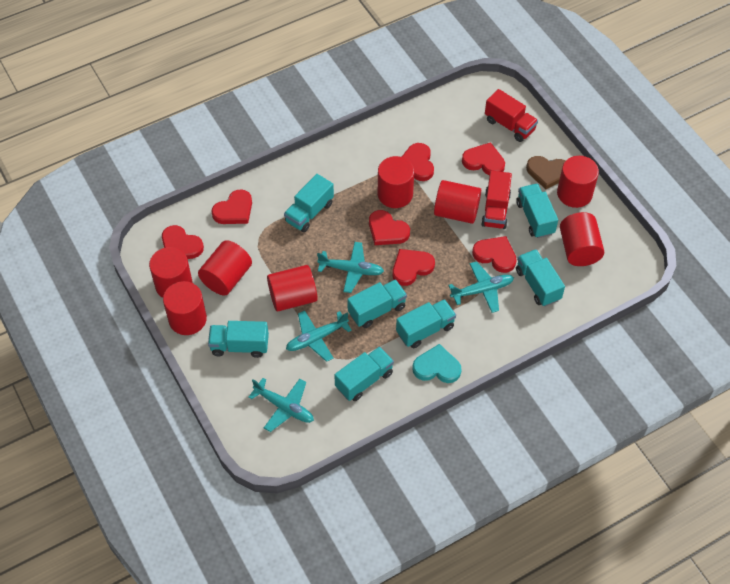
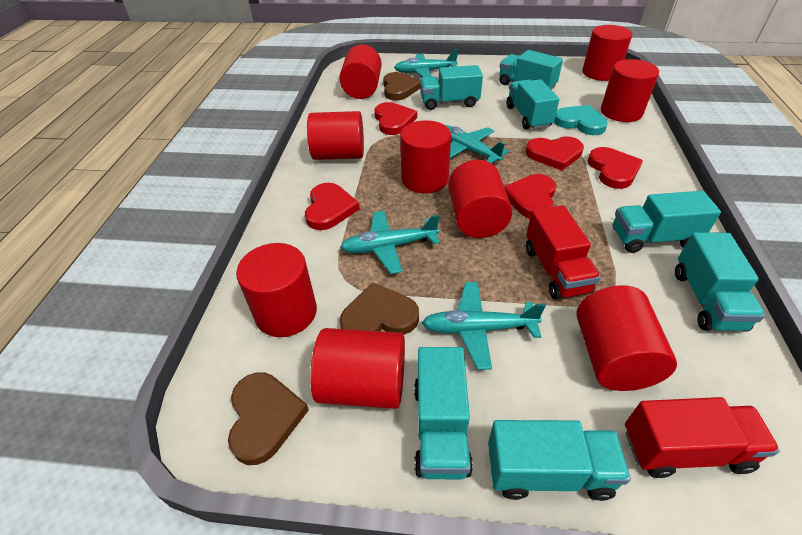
brown heart: [526,156,565,189] = 1 -> [228,372,309,465] [340,282,419,335] [383,72,421,100] = 3
red cylinder: [149,247,193,298] [163,281,207,335] [198,240,252,295] [267,265,317,312] [378,156,414,208] [434,180,481,224] [557,156,599,208] [560,212,604,266] = 8 -> [236,243,317,337] [307,111,364,160] [310,328,405,409] [339,45,382,99] [400,120,451,193] [448,160,512,238] [576,285,677,391] [582,25,632,81] [601,59,659,122] = 9
red heart: [162,225,204,259] [211,189,252,224] [369,210,410,245] [392,249,435,286] [402,143,434,181] [462,142,505,175] [472,236,517,273] = 7 -> [305,183,360,230] [375,102,417,135] [504,174,556,219] [526,136,584,170] [588,147,643,189] = 5

